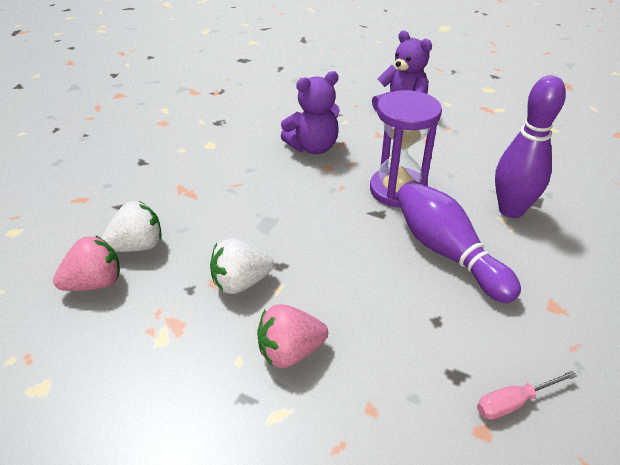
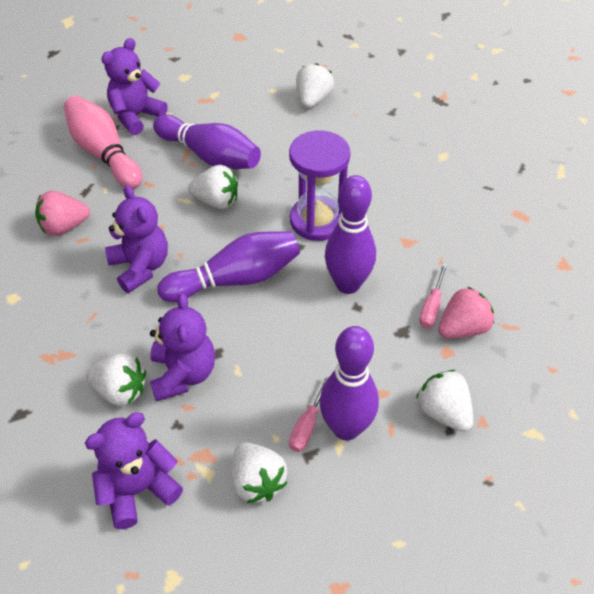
pink bowling pin: none = 0 -> [64,96,142,189] = 1
pink screwdriver: [477,371,577,420] = 1 -> [289,374,330,452] [419,263,448,328] = 2
purple bowling pin: [397,180,521,303] [495,75,566,218] = 2 -> [153,114,261,169] [157,231,300,302] [319,326,379,440] [325,175,376,294] = 4
purple teddy bear: [281,71,340,154] [372,31,432,111] = 2 -> [85,412,183,529] [102,38,168,135] [105,185,168,293] [150,293,215,401] = 4
white strawberry: [101,201,162,252] [210,238,274,294] = 2 -> [86,353,146,406] [188,165,238,209] [232,442,287,503] [296,63,334,108] [416,370,473,432] = 5

